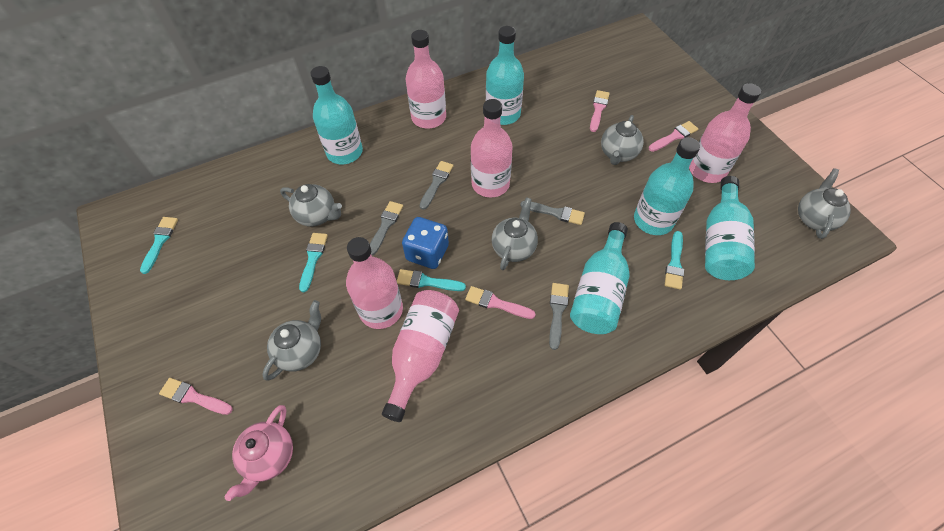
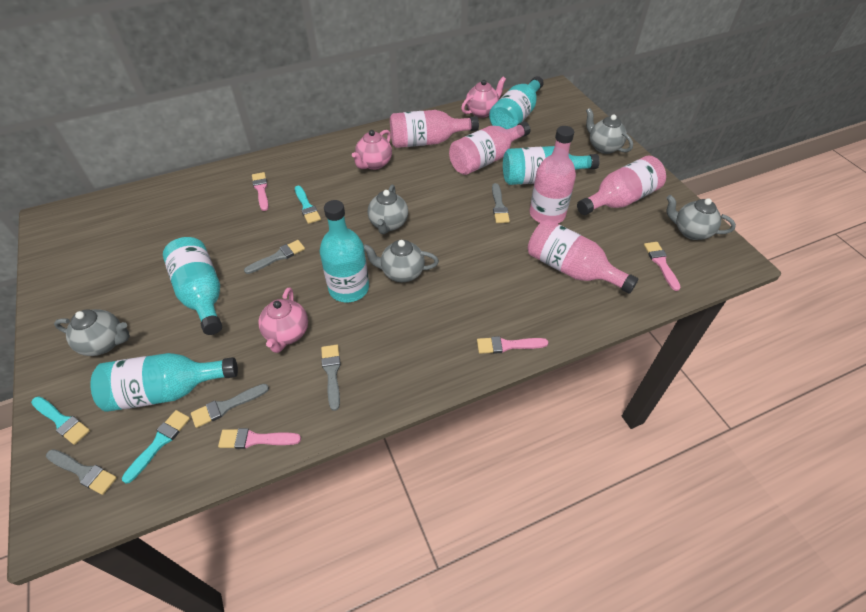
blue dice: [402,217,449,269] = 1 -> none = 0
grey brush: [370,201,403,255] [419,161,453,210] [520,201,585,225] [549,283,569,350] = 4 -> [46,449,117,495] [191,384,269,428] [244,240,305,274] [321,345,341,411] [492,183,510,223] = 5
pink teapot: [224,405,293,501] = 1 -> [258,288,308,353] [352,130,392,170] [461,77,506,118] = 3
turquoise brush: [140,217,178,274] [299,233,328,292] [397,269,466,291] [665,231,684,290] = 4 -> [31,396,90,445] [122,410,190,484] [295,186,321,224] = 3

